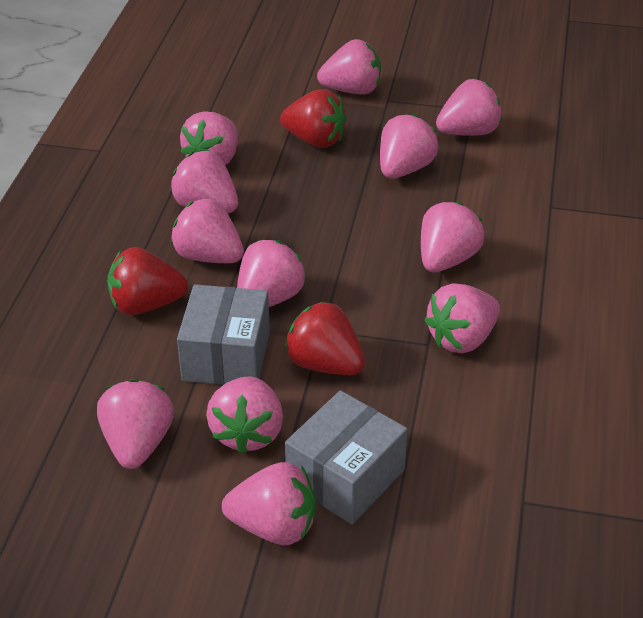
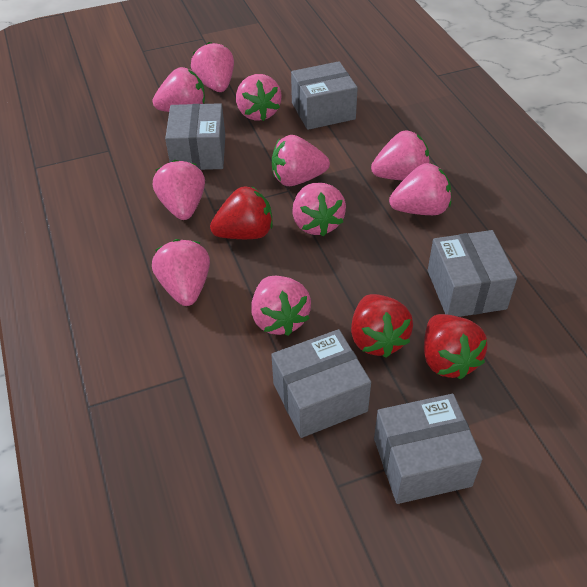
grey box: [177,284,270,385] [285,390,407,524] = 2 -> [165,103,225,170] [271,329,371,438] [291,61,358,130] [374,394,482,504] [428,230,517,317] = 5
pink strawberry: [97,379,174,469] [170,151,238,213] [171,199,244,263] [180,111,238,165] [206,376,283,454] [222,462,315,545] [237,240,306,307] [317,39,381,95] [380,114,438,178] [421,202,485,272] [424,283,500,354] [436,79,502,136] = 12 -> [152,239,210,306] [153,67,205,112] [153,160,205,220] [191,42,234,92] [236,74,282,121] [251,276,311,336] [272,135,330,186] [292,183,346,236] [371,131,430,180] [389,163,451,215] = 10

